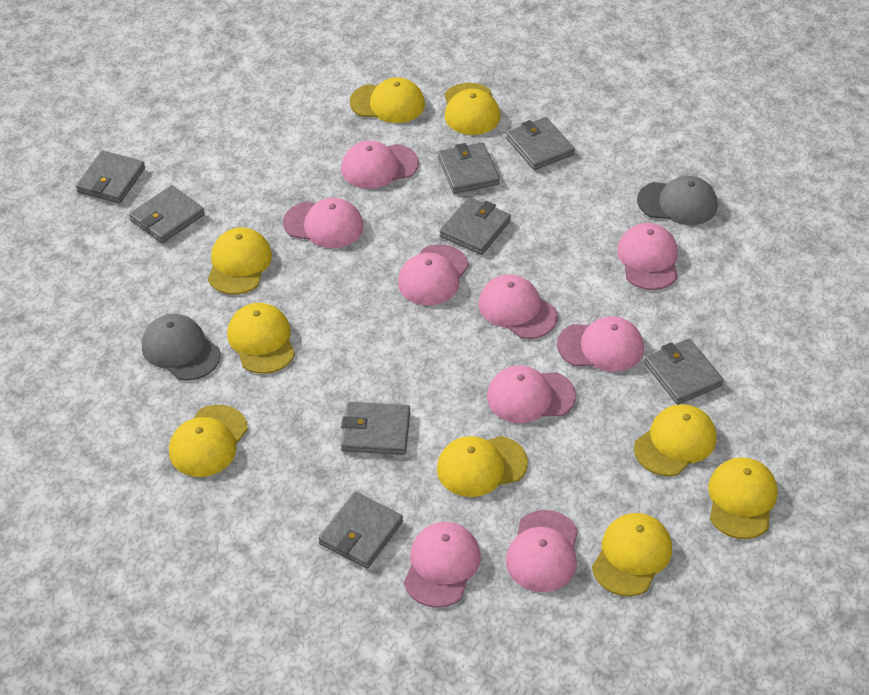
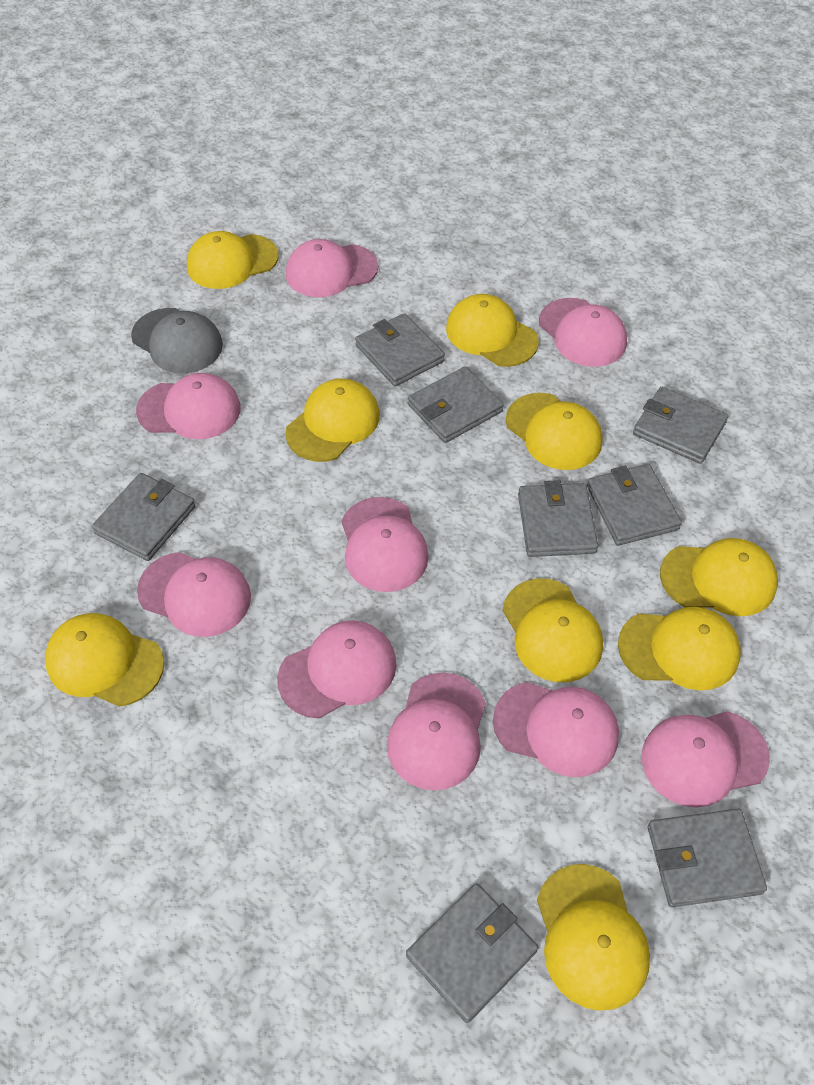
grey cap: [142,314,221,380] [637,176,718,225] = 2 -> [131,308,223,373] = 1

